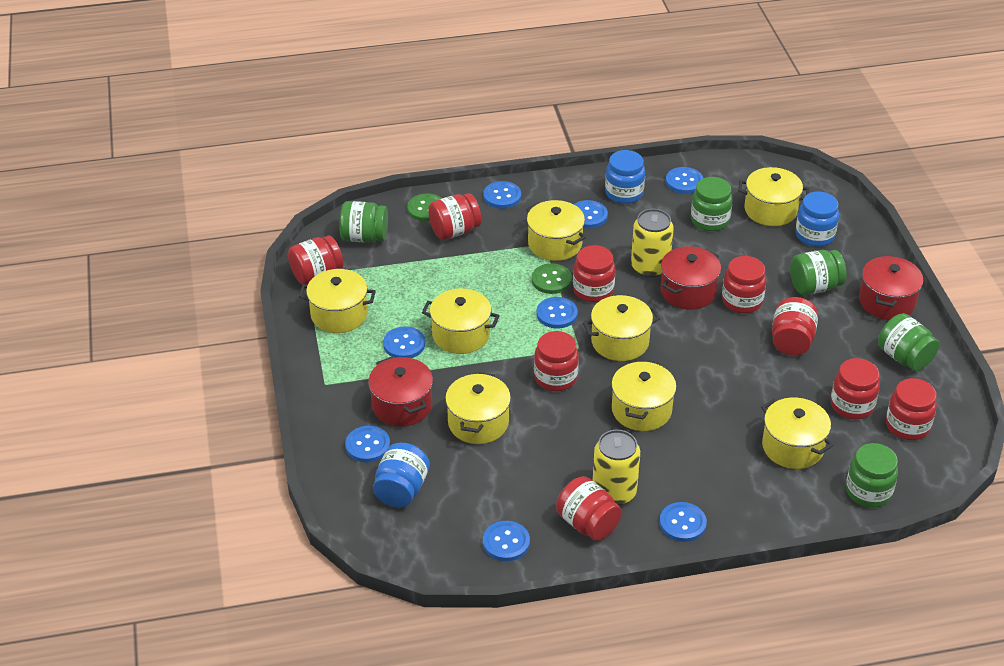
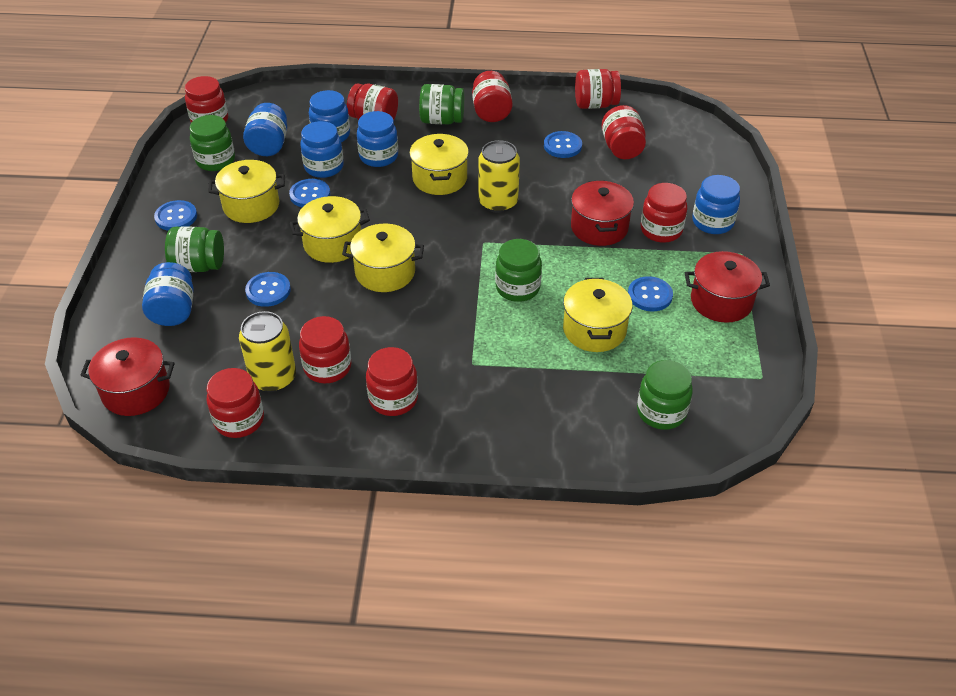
blue button: [345,426,390,462] [383,327,425,358] [483,181,521,209] [483,521,530,561] [537,297,578,328] [574,200,608,228] [659,502,707,542] [666,167,703,194] = 8 -> [154,200,197,231] [245,272,291,307] [289,179,330,207] [544,131,582,158] [628,276,673,312] = 5
blue jar: [373,443,430,508] [605,150,645,204] [796,192,839,247] = 3 -> [142,262,194,326] [243,103,287,156] [300,121,344,178] [309,90,350,142] [357,111,398,167] [692,175,740,234] = 6
green button: [407,193,442,221] [532,263,572,294] = 2 -> none = 0
yellow pot: [299,269,376,333] [422,288,500,354] [445,372,511,444] [526,200,586,261] [583,295,660,361] [611,360,677,431] [738,167,809,226] [761,397,833,469] = 8 -> [208,160,285,223] [290,196,370,263] [342,224,424,292] [409,134,469,195] [563,278,632,352] = 5

